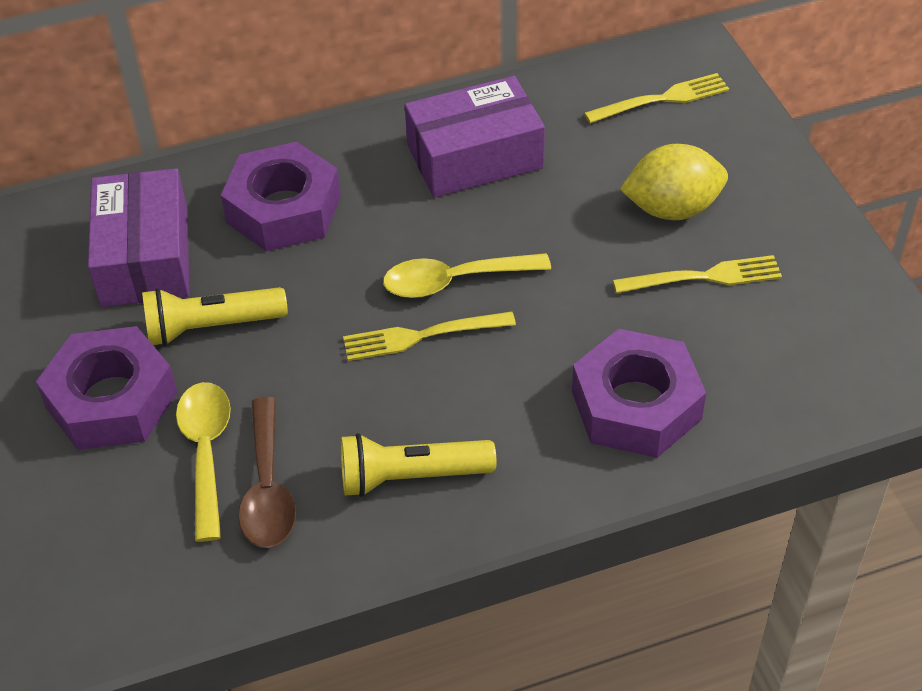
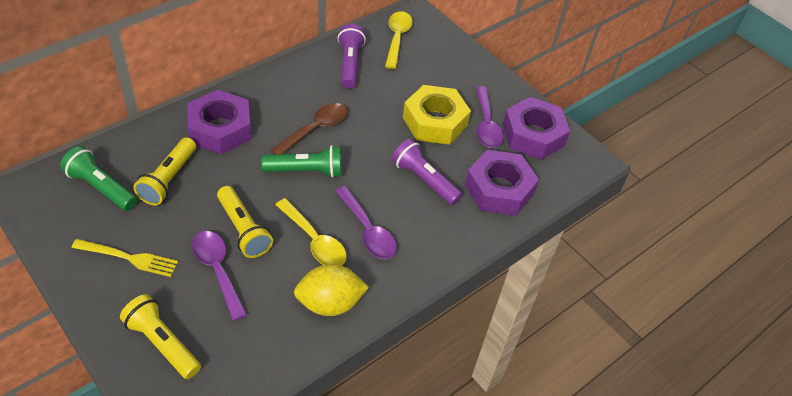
green flashlight: none = 0 -> [60,146,137,211] [261,145,342,178] = 2
purple box: [88,168,189,307] [405,76,545,198] = 2 -> none = 0
purple flashlight: none = 0 -> [338,24,366,89] [392,139,462,205] = 2
purple spoon: none = 0 -> [192,231,247,321] [335,186,397,259] [476,86,504,148] = 3
yellow flashlight: [142,287,288,346] [341,433,496,497] = 2 -> [120,294,201,379] [133,137,196,206] [217,186,273,258] = 3
yellow fork: [343,311,516,361] [584,73,729,123] [613,255,782,293] = 3 -> [72,239,178,277] = 1
yellow nut: none = 0 -> [403,85,471,145] = 1

